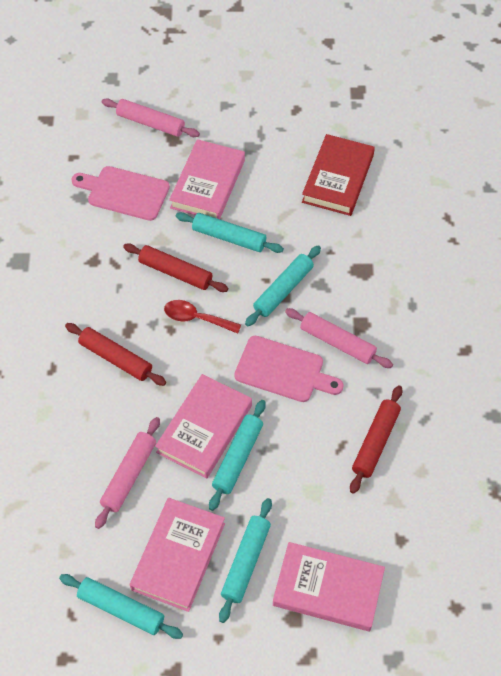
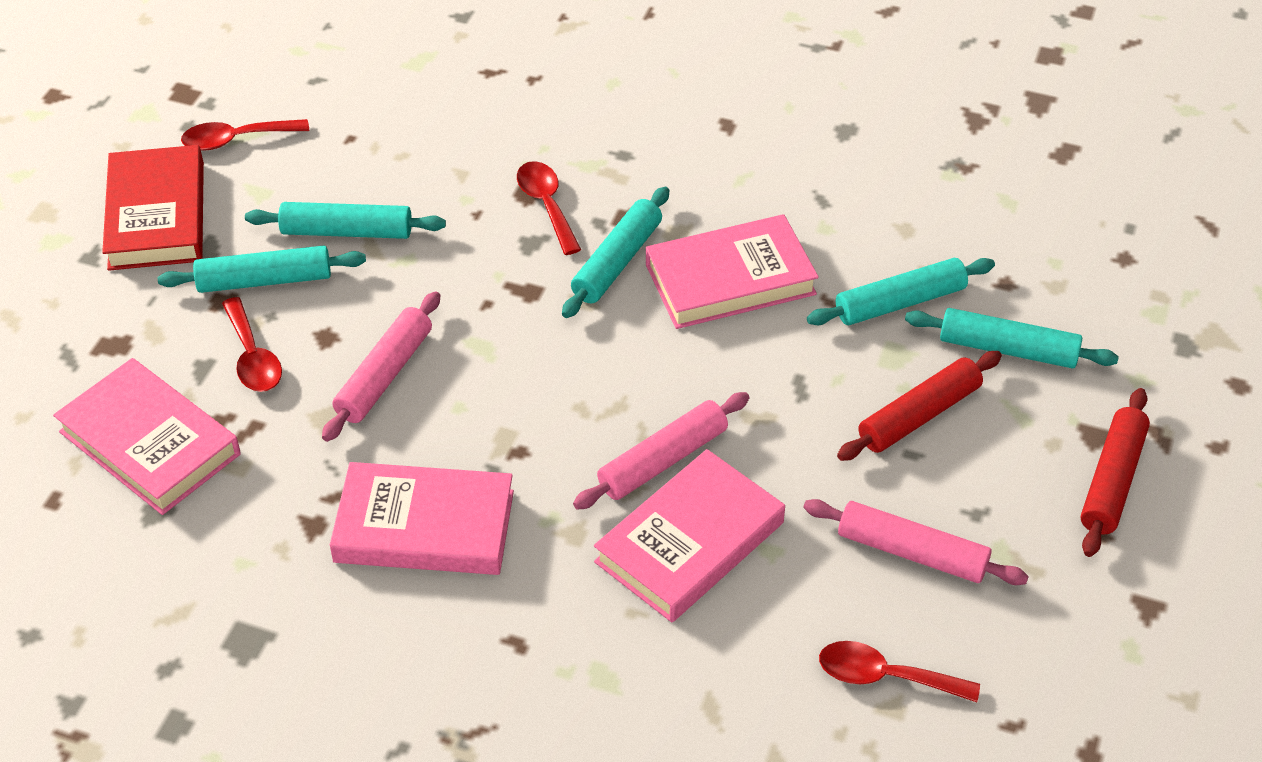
pink cutting board: [71,166,170,221] [234,336,344,402] = 2 -> none = 0
red rolling pin: [65,323,166,386] [123,243,228,292] [350,385,402,494] = 3 -> [837,351,1002,461] [1081,388,1150,557] = 2
red spoon: [164,300,241,334] = 1 -> [181,119,309,151] [222,297,282,392] [517,161,581,255] [819,641,980,702] = 4

